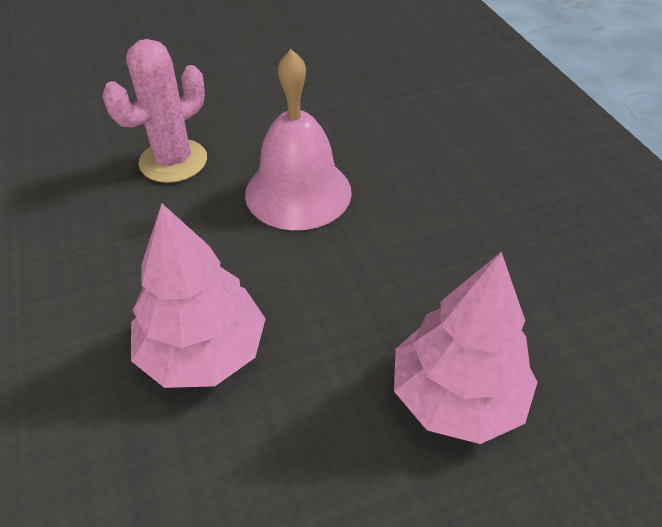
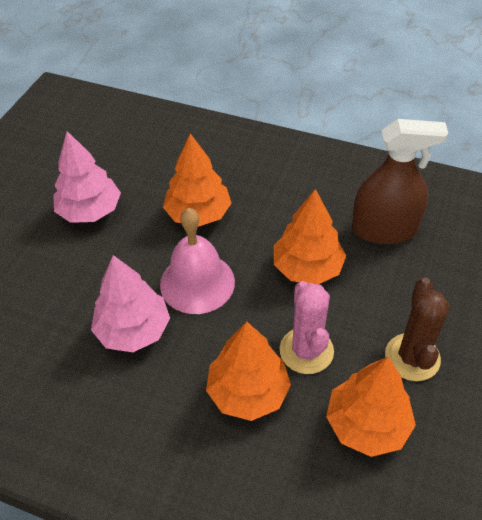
brown cactus: none = 0 -> [385,278,450,381] = 1
brown spray bottle: none = 0 -> [352,119,448,244] = 1
orange tree: none = 0 -> [163,134,232,227] [206,321,291,421] [274,189,346,284] [326,357,416,457] = 4

